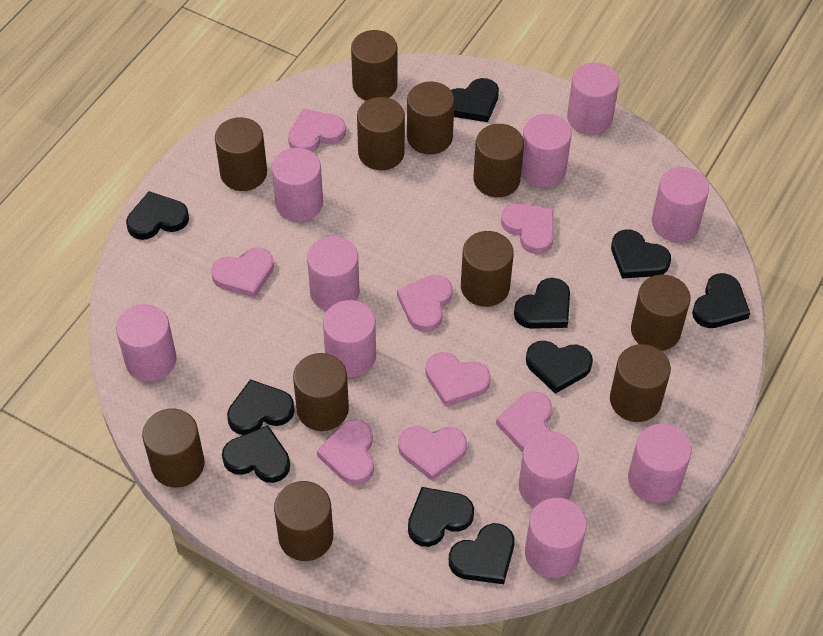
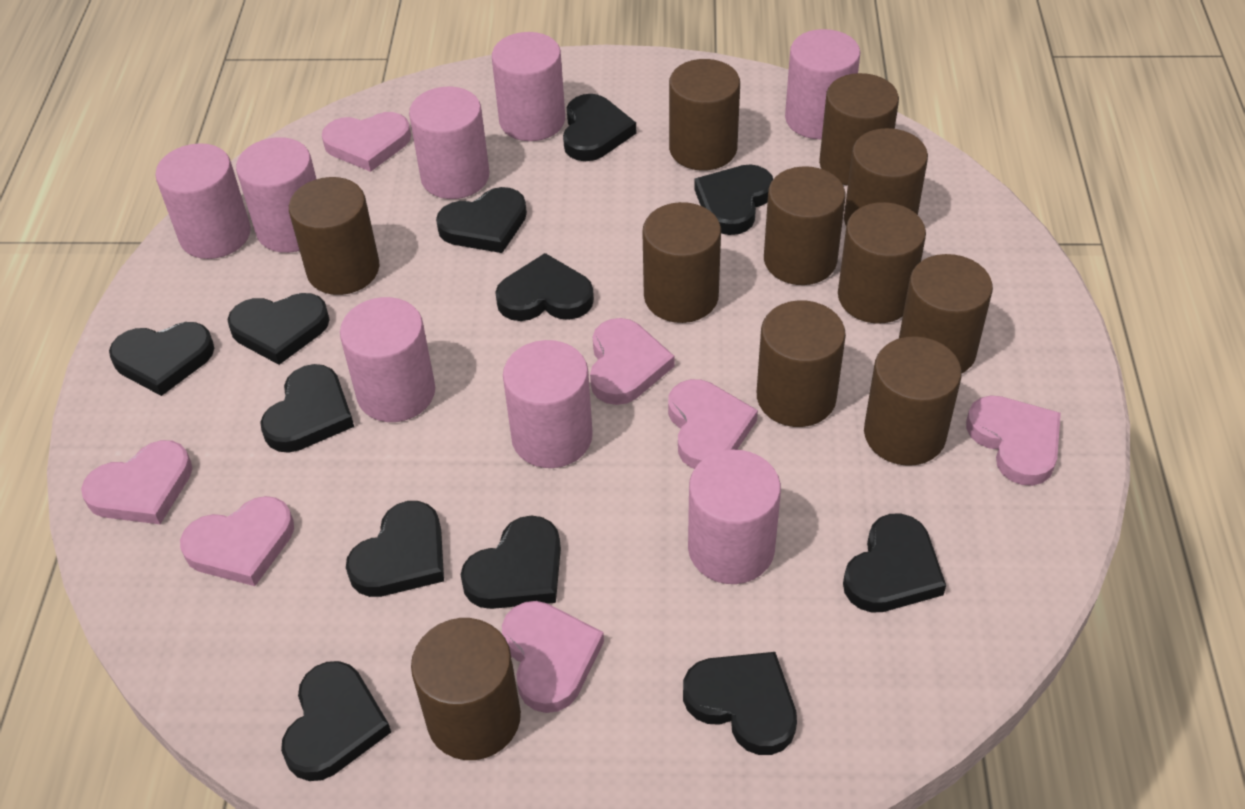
black heart: [126,191,189,240] [222,425,290,483] [227,379,295,435] [408,487,474,547] [449,523,515,584] [451,78,499,122] [514,278,570,329] [526,341,593,394] [611,229,671,279] [692,273,750,328] = 10 -> [109,322,214,396] [227,293,330,365] [260,364,354,453] [281,661,391,781] [346,501,444,597] [436,187,527,253] [460,516,561,609] [495,253,594,321] [563,94,636,161] [683,652,797,755] [694,164,773,235] [843,514,946,613] = 12
pink cylinder: [116,304,177,382] [272,148,323,222] [307,236,360,311] [323,300,376,377] [519,431,579,508] [521,114,572,187] [525,498,587,578] [567,62,619,135] [628,424,692,503] [652,167,709,242] = 10 -> [155,143,251,259] [236,137,316,253] [340,297,435,422] [409,87,489,199] [492,32,565,141] [503,340,593,468] [688,449,781,584] [785,29,860,139] = 8
pink heart: [211,247,274,298] [288,109,346,152] [317,419,374,485] [397,275,453,332] [398,426,467,481] [425,352,491,407] [496,391,552,452] [501,203,554,254] = 8 -> [81,440,192,524] [180,496,294,586] [322,112,411,172] [502,601,604,713] [590,318,674,405] [668,379,758,469] [966,395,1061,486] = 7

